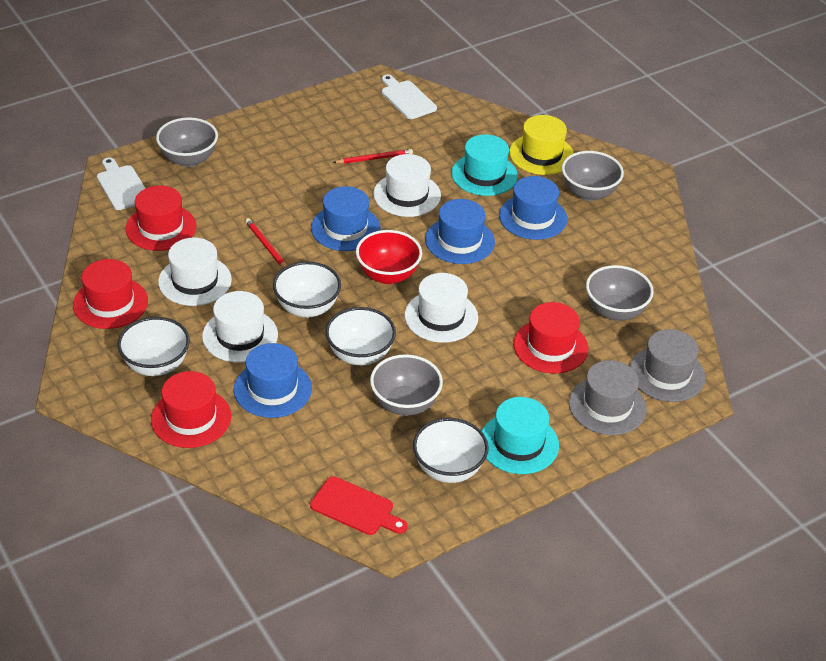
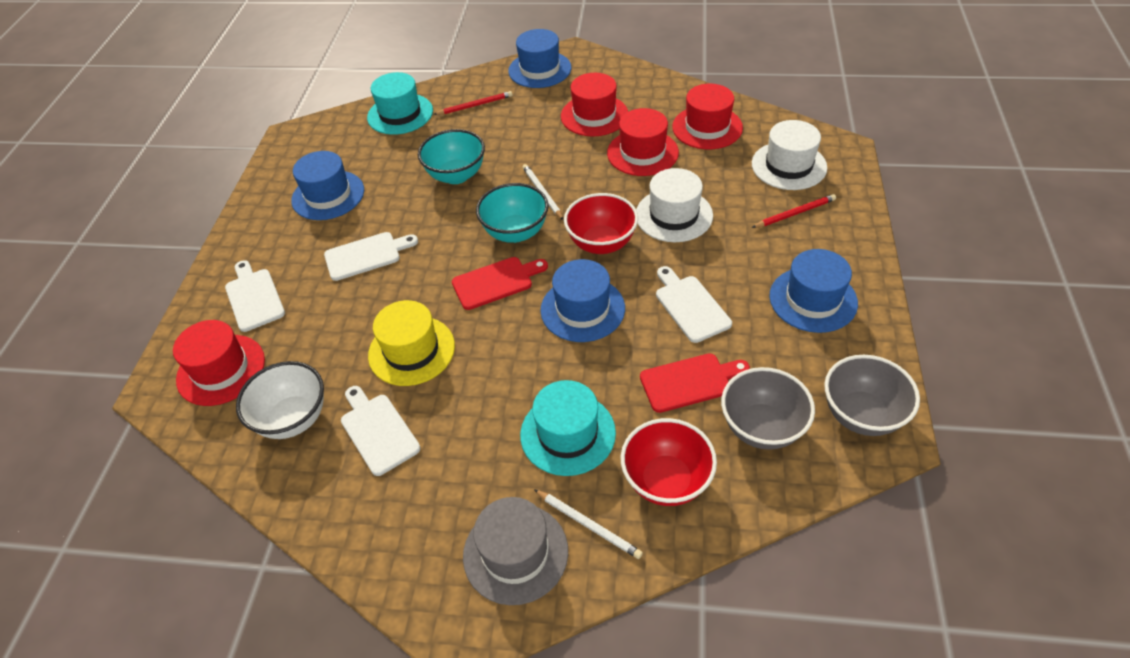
grey bowl: [156,117,218,167] [370,354,443,416] [562,151,624,201] [586,265,654,321] = 4 -> [721,367,815,450] [824,355,920,436] = 2
grey hat: [569,360,647,435] [629,329,706,402] = 2 -> [463,497,568,605] = 1
red bowl: [356,230,422,284] = 1 -> [564,193,638,254] [621,418,717,506] = 2
red cutting board: [310,476,408,535] = 1 -> [452,257,548,310] [640,353,750,413] = 2
turquoise bowl: none = 0 -> [418,129,485,184] [476,183,549,243] = 2
white bowl: [118,317,190,376] [273,261,341,318] [325,307,396,366] [413,418,489,483] = 4 -> [236,361,324,439] = 1
white cutting board: [97,157,146,210] [382,74,437,119] = 2 -> [225,260,285,332] [324,232,418,281] [341,386,421,476] [656,266,732,343] = 4
white hat: [158,237,232,306] [202,291,278,362] [373,154,441,217] [404,273,478,343] = 4 -> [636,168,713,242] [752,120,827,190] = 2
white pencil: none = 0 -> [522,164,563,220] [534,489,643,559] = 2

